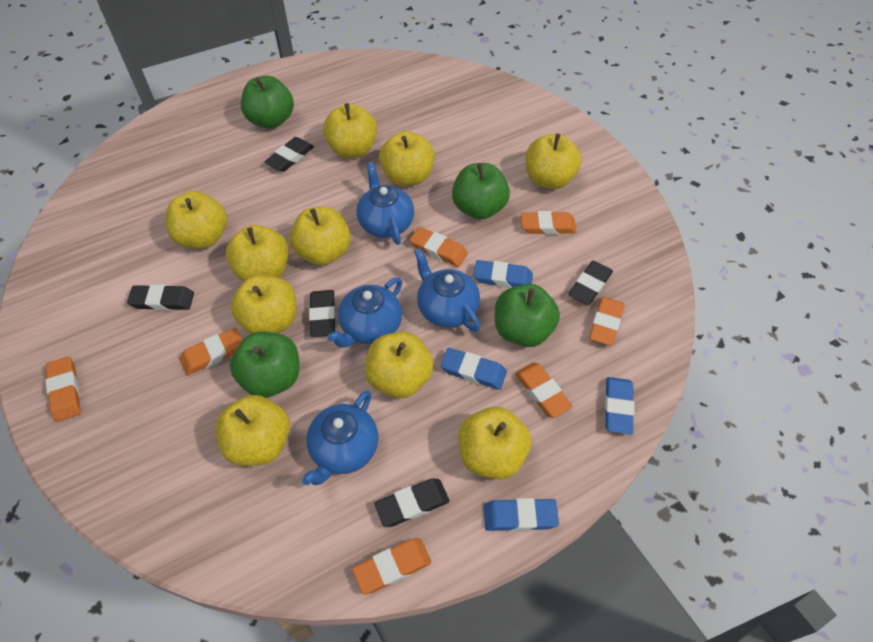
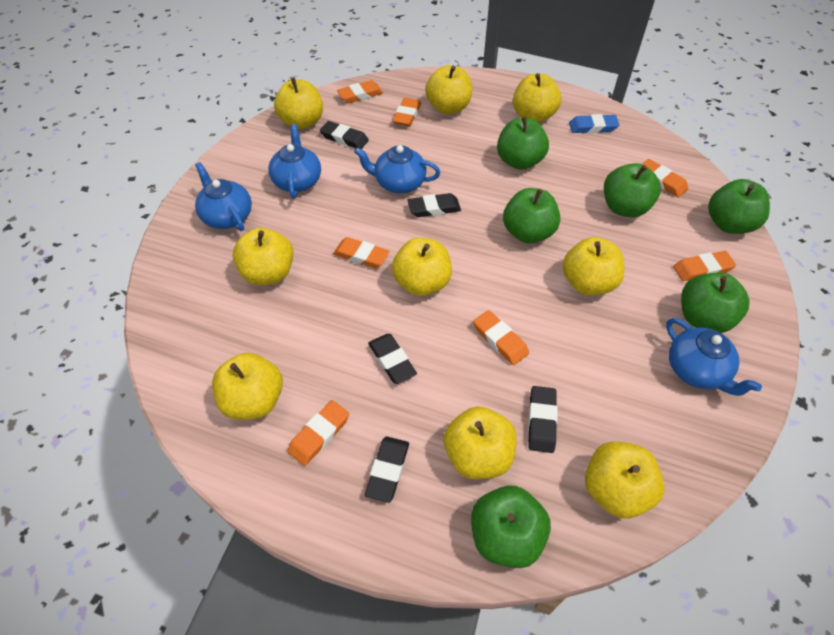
blue eraser: [440,348,507,390] [474,260,533,288] [484,498,559,531] [605,377,634,434] = 4 -> [569,114,620,133] = 1
green apple: [230,332,299,398] [241,76,294,129] [452,163,510,220] [495,284,560,347] = 4 -> [471,486,551,568] [497,117,549,170] [503,188,561,243] [604,163,661,217] [681,273,749,333] [708,179,770,234] = 6
yellow apple: [165,191,227,249] [216,395,290,466] [226,225,289,282] [230,275,296,334] [290,207,351,265] [323,103,377,158] [365,332,433,398] [379,131,434,186] [458,407,531,479] [526,134,581,189] = 10 -> [212,353,283,420] [233,228,294,285] [274,78,323,129] [392,238,452,296] [425,65,472,114] [444,406,517,479] [513,73,562,123] [563,237,624,295] [585,441,665,519] = 9

